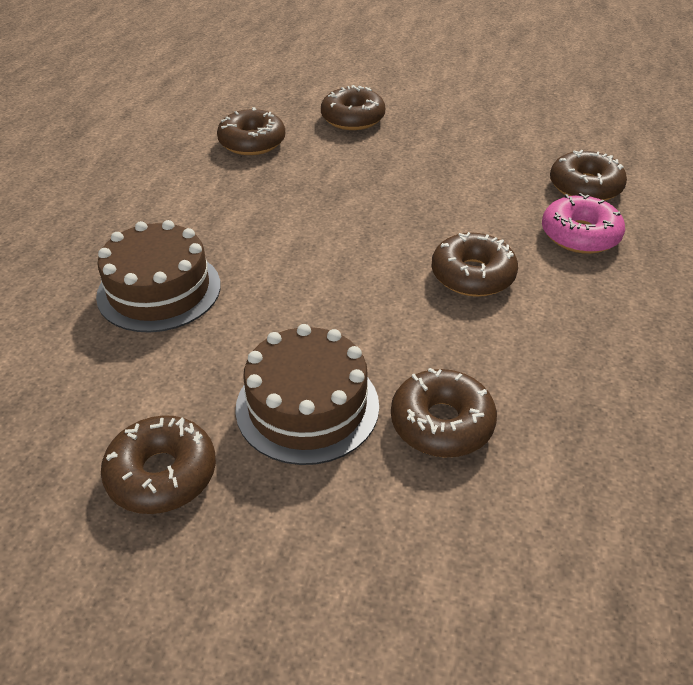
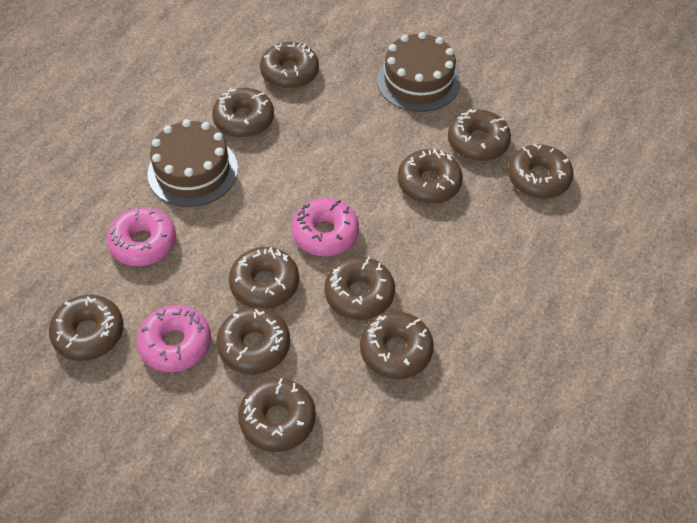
brown donut: [101,415,216,514] [217,107,285,155] [321,85,385,130] [391,368,497,457] [431,232,518,297] [550,150,627,201] = 6 -> [49,295,124,361] [212,88,274,138] [216,307,290,374] [229,247,299,309] [238,378,316,452] [260,42,319,89] [324,257,395,320] [360,311,434,379] [398,149,463,204] [448,109,511,161] [508,144,574,199] = 11
pink donut: [542,193,625,254] = 1 -> [107,206,176,266] [137,305,211,372] [291,198,359,256] = 3

